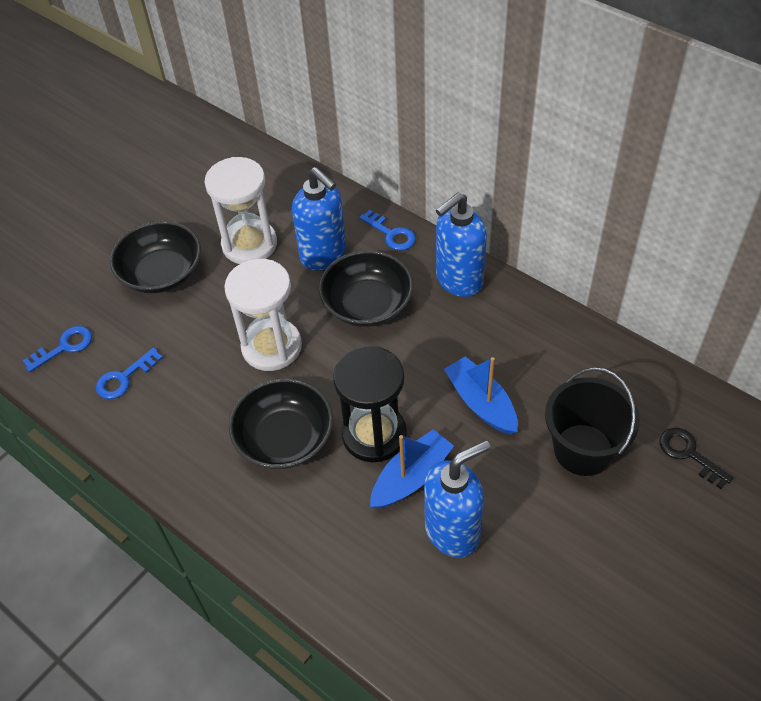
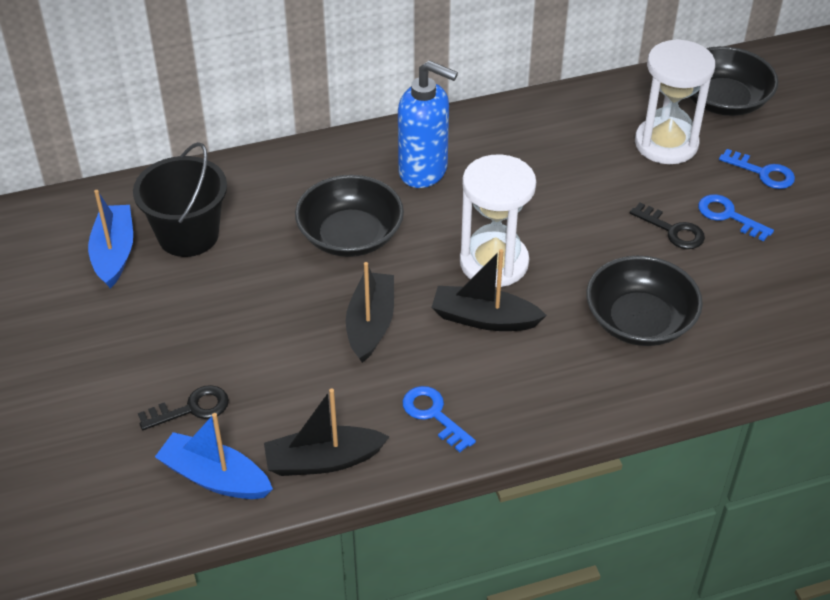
black boat: none = 0 -> [264,388,389,476] [346,262,394,363] [431,249,547,331] = 3
black hourglass: [333,346,407,462] = 1 -> none = 0
black key: [659,428,733,489] = 1 -> [138,385,229,430] [630,202,705,249] = 2
blue soap dispenser: [292,167,346,271] [424,440,491,557] [436,193,487,297] = 3 -> [398,60,458,188] = 1

